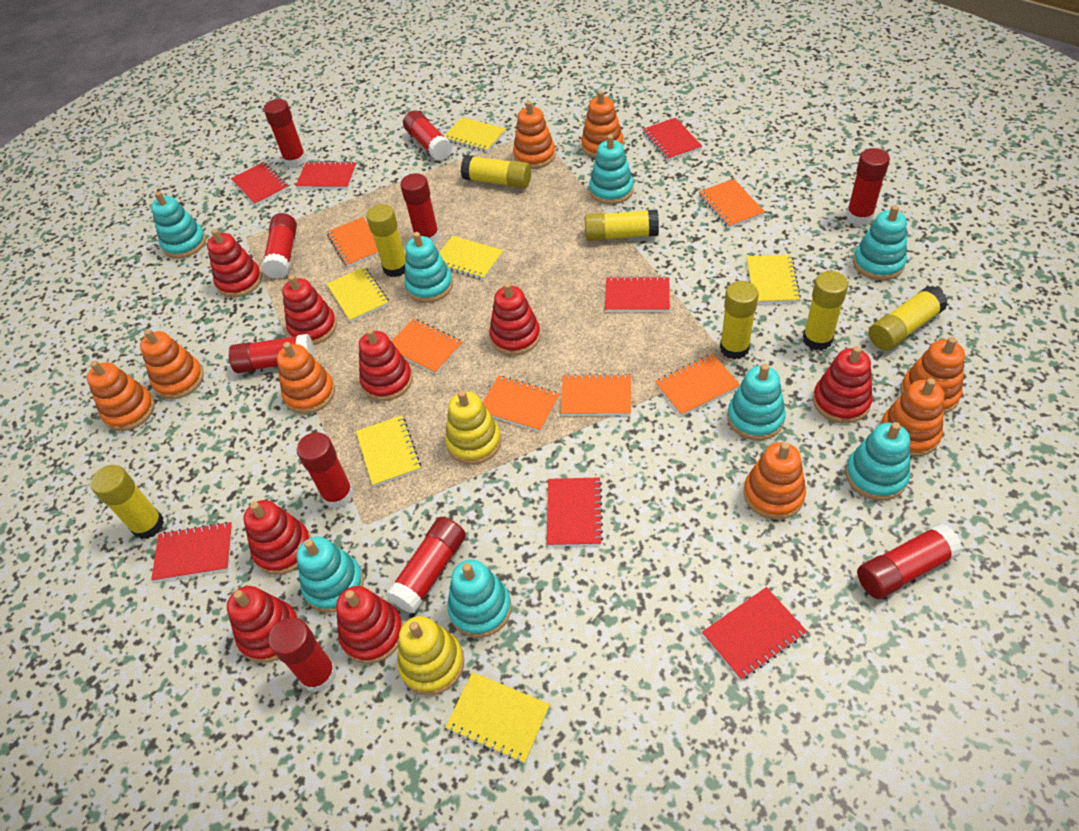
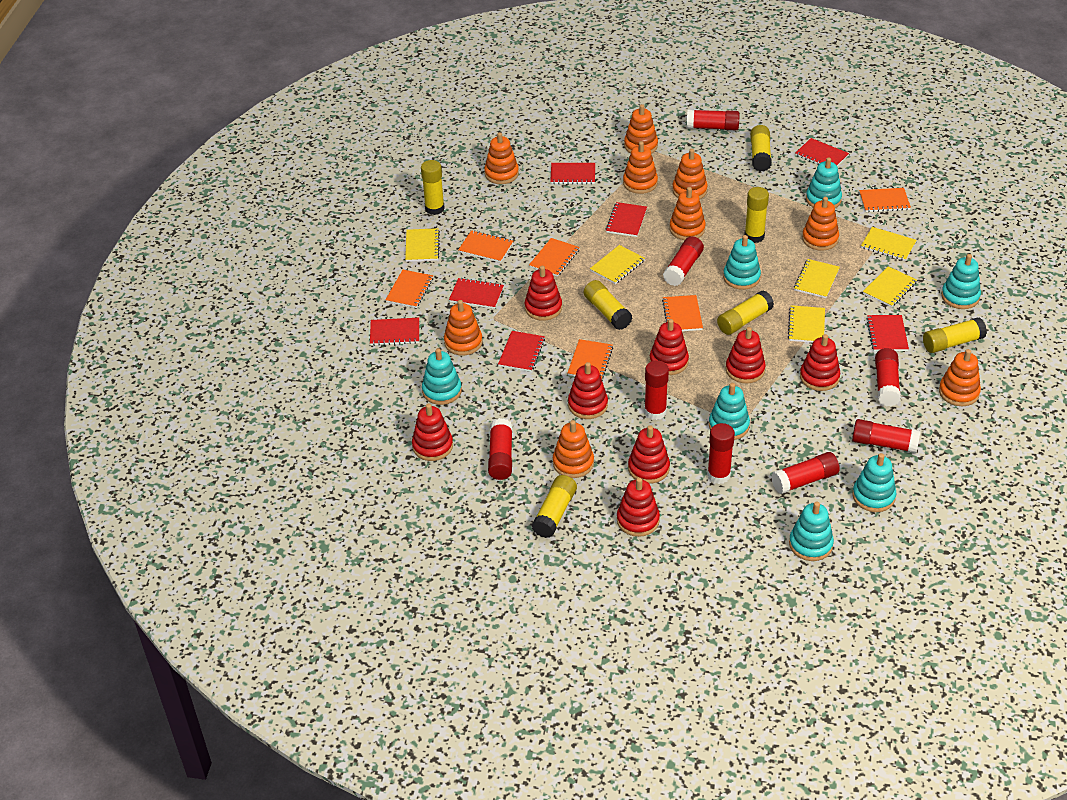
orange stacking toy: [87,361,155,431] [140,329,204,399] [277,342,335,414] [513,101,556,169] [581,90,624,158] [744,442,806,520] [880,378,944,457] [901,337,965,414] = 8 -> [444,300,483,356] [484,132,519,184] [553,420,594,478] [623,141,658,194] [624,104,658,154] [669,187,706,240] [672,149,708,199] [802,197,839,251] [939,349,981,406] = 9
red glue stick: [228,334,314,373] [262,213,297,279] [264,99,306,167] [269,617,336,693] [297,432,354,509] [386,517,466,613] [400,173,440,243] [403,110,452,161] [846,148,890,225] [857,523,962,599] = 10 -> [488,418,513,480] [644,360,669,420] [663,236,704,286] [687,109,740,130] [707,423,735,484] [771,452,840,494] [852,419,920,453] [875,348,901,406] = 8
turquoise stacking toy: [151,191,206,259] [297,536,364,613] [404,232,453,303] [447,559,512,638] [589,134,634,205] [727,364,786,440] [845,422,910,501] [853,205,907,280] = 8 -> [422,348,462,405] [709,383,750,440] [723,235,761,290] [789,501,834,561] [806,157,842,208] [852,453,896,512] [941,254,981,309] = 7
yellow stacking toy: [397,616,464,695] [445,390,501,465] = 2 -> none = 0

